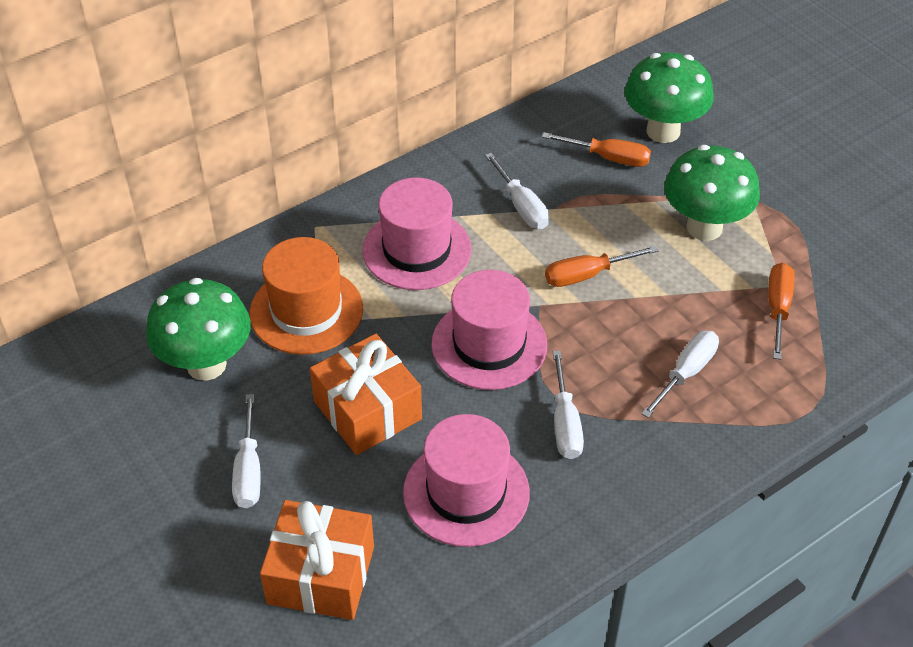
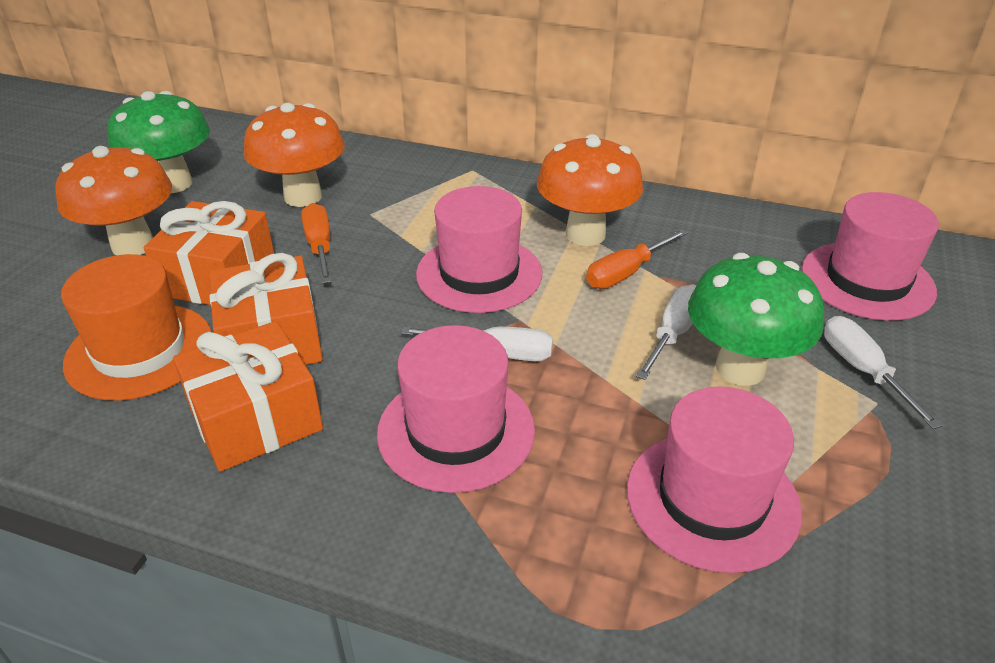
green mushroom: [146,278,251,381] [625,53,714,143] [664,145,760,241] = 3 -> [107,91,210,193] [688,253,824,386] = 2
orange gift: [260,500,374,620] [310,334,422,455] = 2 -> [144,201,274,305] [173,321,323,472] [210,253,323,365] = 3
orange mushroom: none = 0 -> [55,146,172,255] [244,103,345,207] [537,134,643,246] = 3
orange screwdriver: [542,132,651,167] [545,246,659,287] [768,263,795,360] = 3 -> [301,203,332,284] [586,229,688,289] = 2
pink hat: [362,177,472,290] [403,414,530,547] [431,270,547,390] = 3 -> [377,325,535,493] [416,186,542,313] [627,387,802,573] [802,192,939,321] = 4
white screwdriver: [232,394,261,508] [485,153,550,229] [553,351,584,459] [641,331,719,418] = 4 -> [401,327,553,361] [636,285,696,380] [824,316,942,429] = 3

